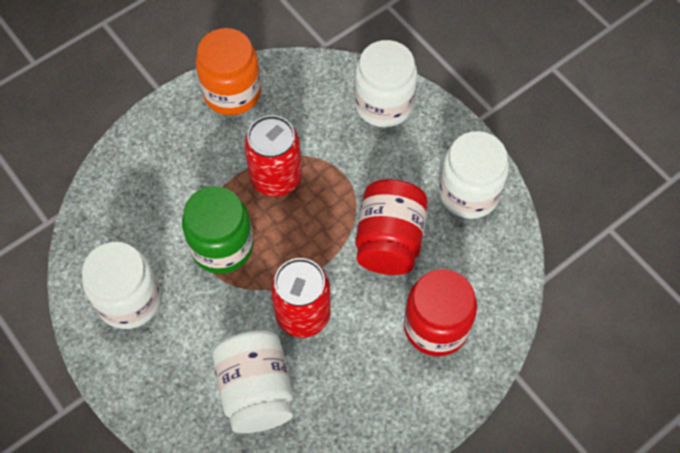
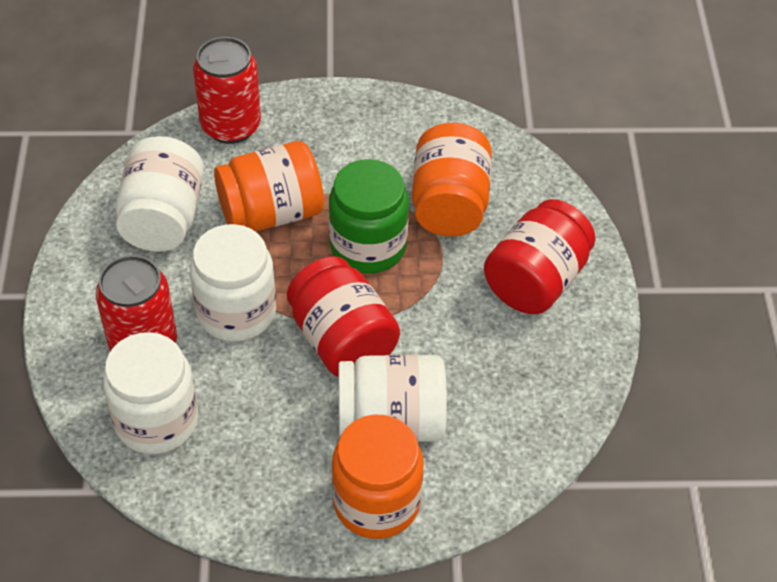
orange jar: [196,28,261,115] = 1 -> [214,141,324,232] [332,415,424,539] [412,123,492,237] = 3

